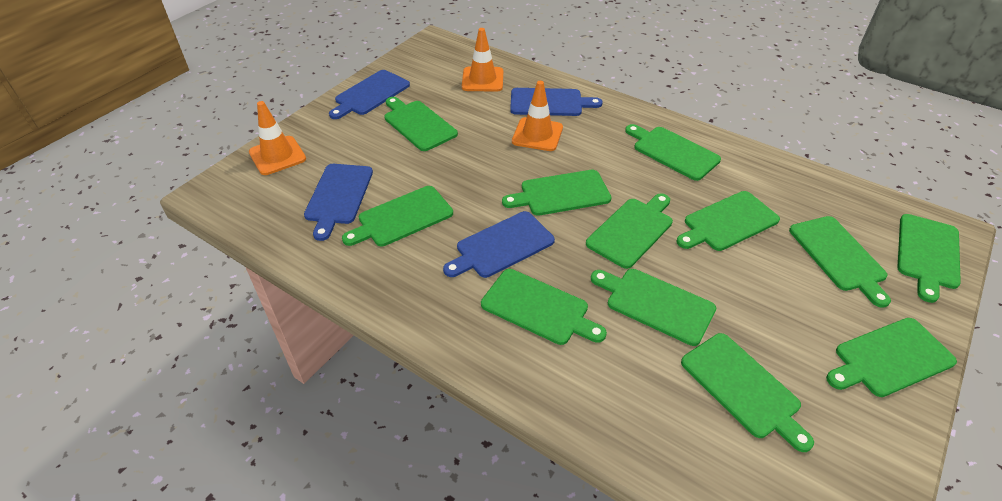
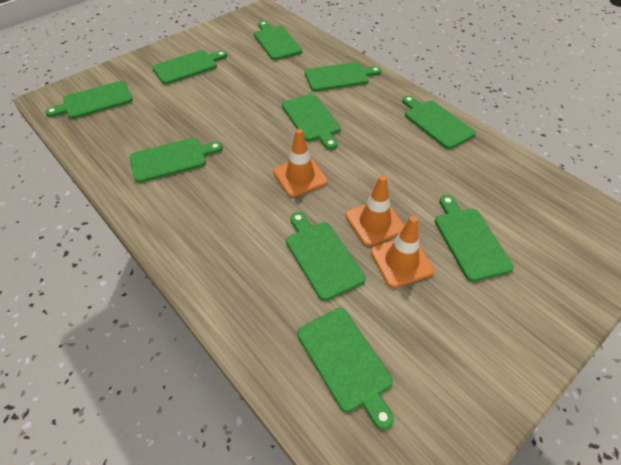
blue cutting board: [304,164,373,241] [329,70,410,119] [443,211,555,278] [510,88,603,116] = 4 -> none = 0
green cutting board: [342,186,453,246] [384,97,458,151] [481,269,607,345] [502,170,612,216] [586,193,673,269] [591,269,716,346] [625,124,721,181] [677,191,780,251] [681,333,814,452] [789,216,891,308] [826,318,957,397] [897,214,961,303] = 12 -> [45,81,133,119] [130,138,223,183] [152,50,227,84] [254,21,302,60] [282,94,341,150] [286,212,365,301] [297,308,394,430] [305,62,381,91] [402,95,476,149] [435,195,514,282] = 10

